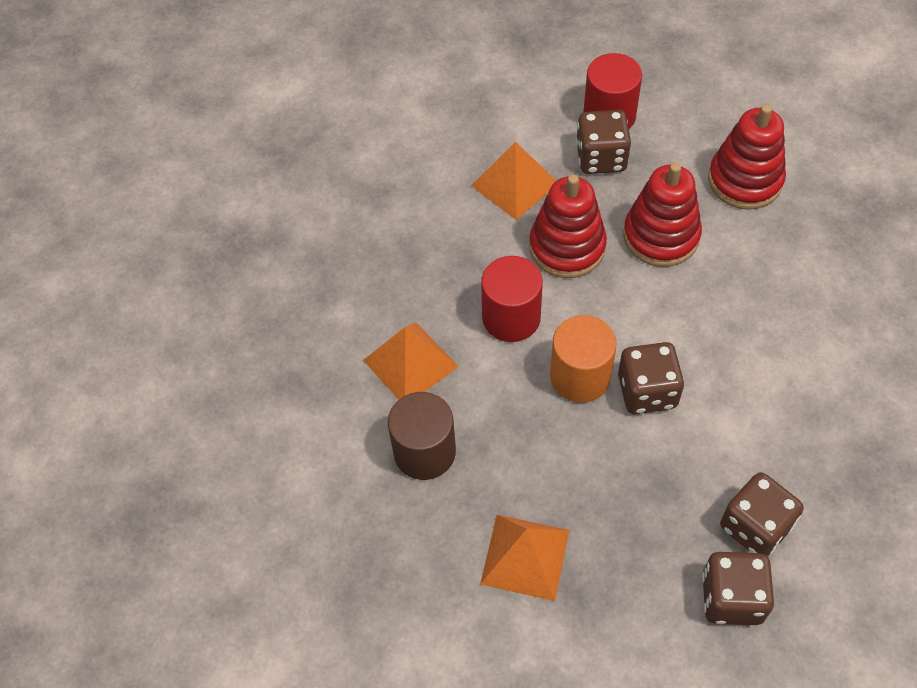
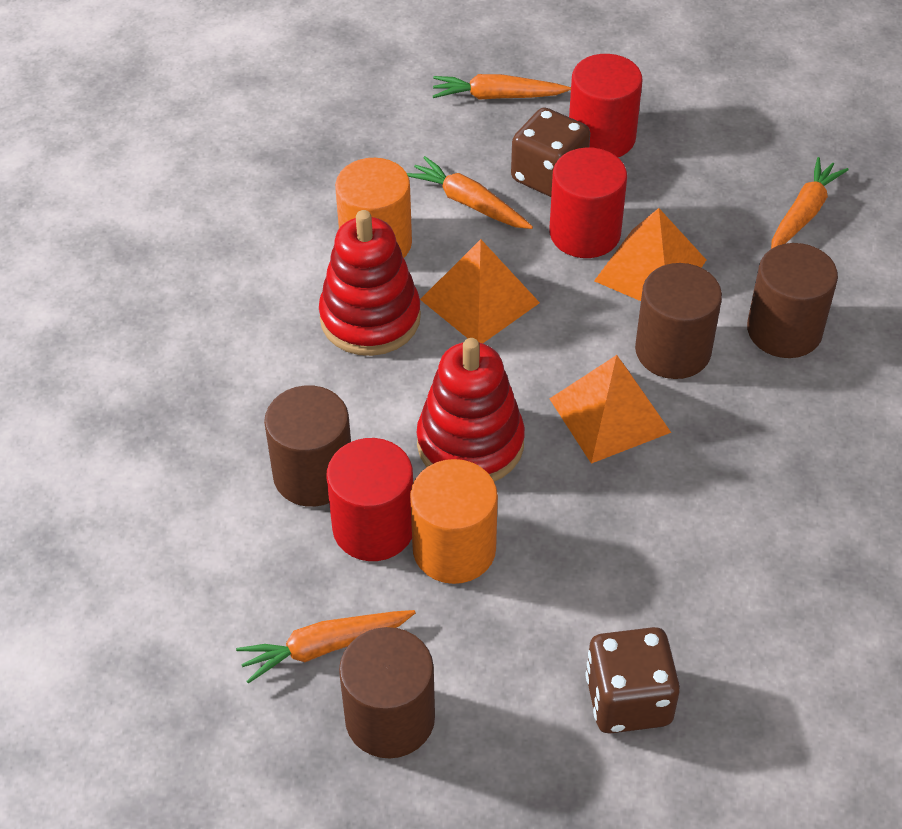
brown cylinder: [388,392,456,480] = 1 -> [264,385,351,507] [339,627,435,758] [635,263,722,379] [747,243,838,358] = 4
brown dice: [576,110,631,174] [618,342,684,414] [702,552,774,625] [720,472,804,556] = 4 -> [511,108,590,197] [586,627,680,734] = 2
orange carrot: none = 0 -> [236,610,416,684] [407,156,533,229] [433,74,571,100] [771,157,848,249] = 4
orange cylinder: [550,315,617,403] = 1 -> [335,158,412,258] [410,459,498,584] = 2
red cylinder: [481,256,543,342] [583,53,642,129] = 2 -> [326,438,413,561] [549,147,627,258] [569,54,643,157] = 3
red stacking toy: [529,174,607,278] [623,163,702,267] [708,104,786,210] = 3 -> [319,210,421,356] [417,338,525,482] = 2

